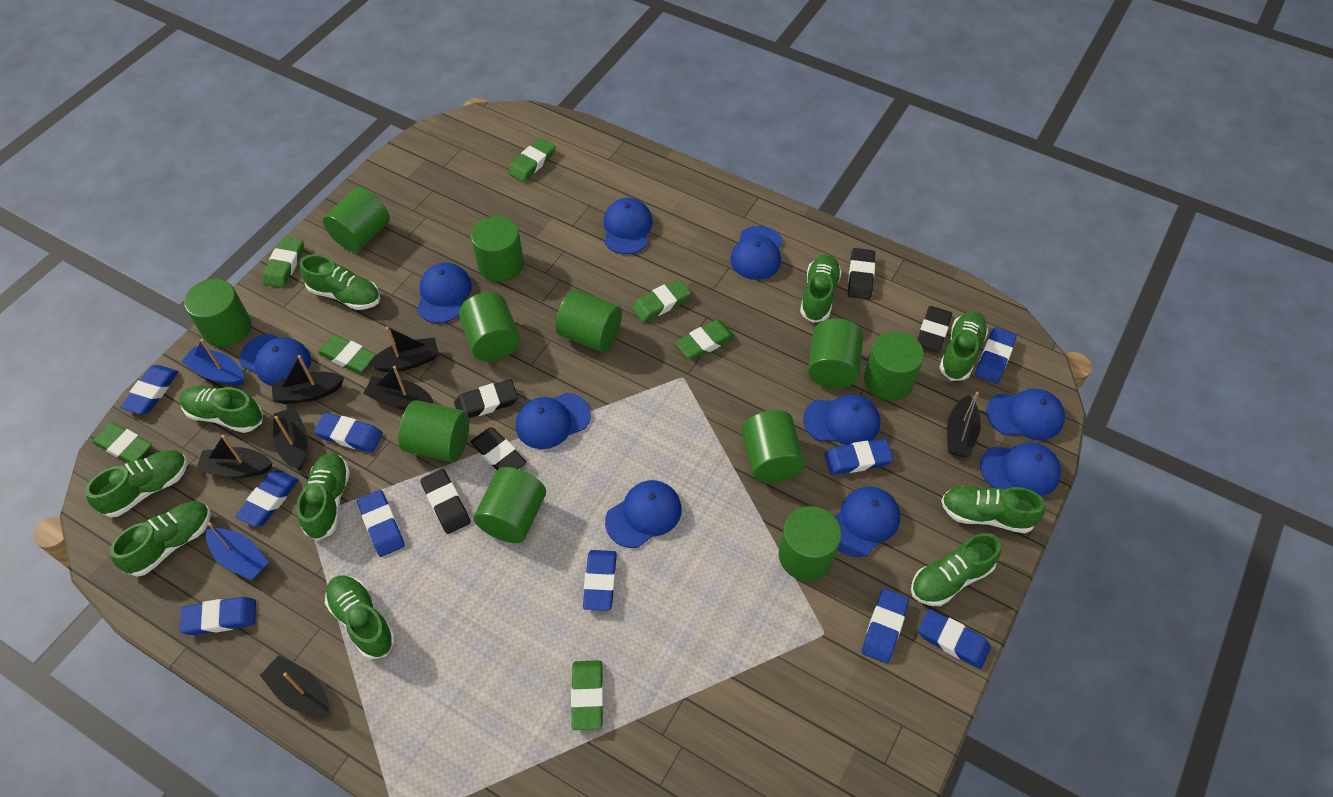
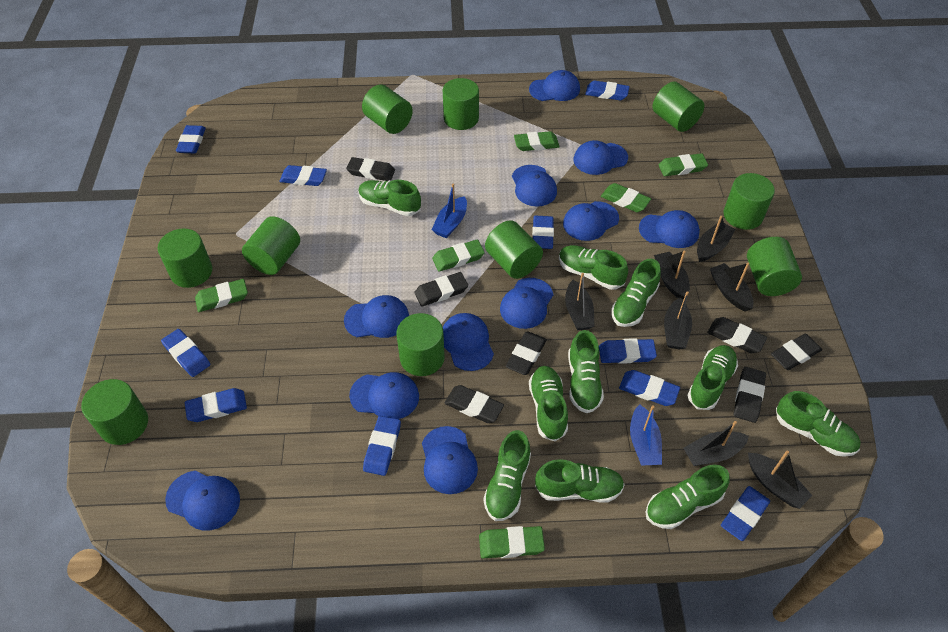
black eraser: [420,469,471,534] [454,379,518,418] [470,427,527,470] [848,248,875,299] [917,306,952,351] = 5 -> [346,157,395,181] [414,272,468,307] [445,385,504,423] [506,332,547,375] [707,317,767,353] [733,367,766,423] [771,334,822,370] = 7
blue cap: [240,334,311,386] [417,263,472,323] [516,393,591,449] [603,198,653,254] [605,480,682,548] [730,226,783,280] [803,394,880,445] [835,487,900,557] [980,442,1061,496] [986,388,1065,440] = 10 -> [165,471,240,531] [344,295,409,338] [349,372,419,419] [422,426,478,494] [443,313,494,371] [500,278,553,329] [512,165,557,207] [529,70,580,101] [563,201,619,241] [574,140,628,175] [639,210,700,248] = 11
green cylinder: [184,279,251,347] [323,187,390,252] [398,400,469,462] [459,292,520,362] [471,216,524,282] [474,467,546,543] [555,290,622,352] [741,410,805,483] [779,506,841,581] [808,318,863,388] [864,331,924,401] = 11 -> [81,379,148,445] [158,228,212,288] [242,216,300,275] [362,84,413,134] [397,313,445,376] [443,78,479,130] [485,220,543,279] [653,81,705,132] [724,173,775,230] [747,237,802,296] = 10
green eraser: [92,422,152,462] [263,237,304,288] [318,334,376,373] [508,138,556,182] [571,660,603,730] [632,279,691,323] [675,320,735,360] = 7 -> [195,279,248,312] [432,240,485,272] [479,526,545,558] [514,131,560,151] [601,183,651,212] [658,153,708,176] = 6

